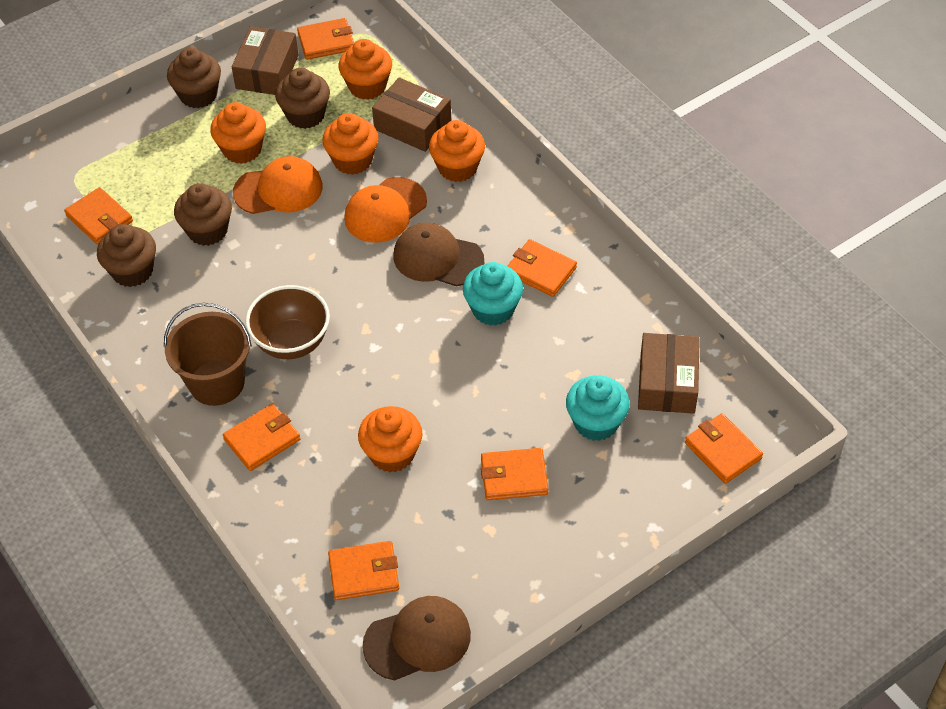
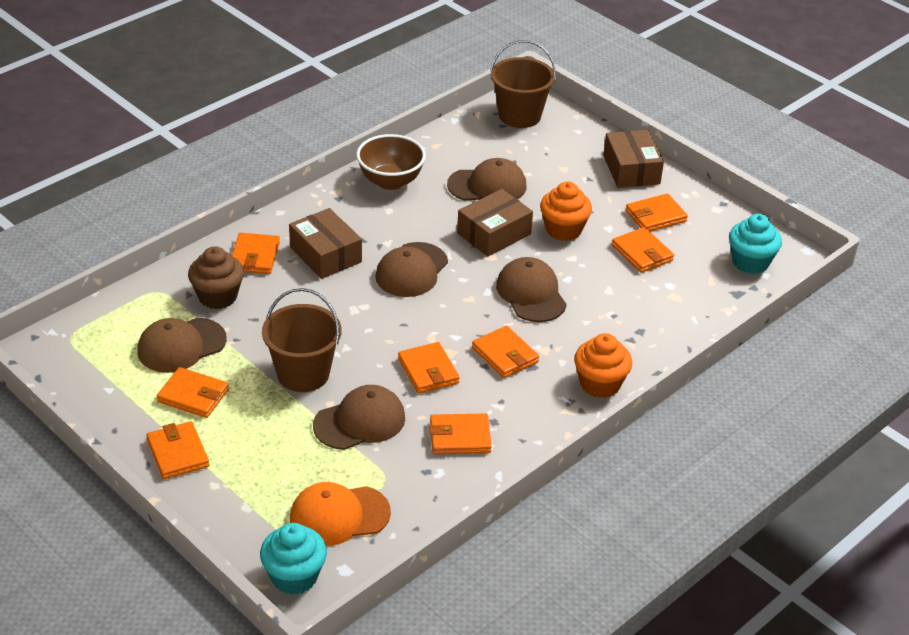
brown bucket: [164,303,252,406] = 1 -> [262,288,342,392] [490,40,556,128] = 2
brown cap: [363,596,471,680] [394,223,484,287] = 2 -> [137,318,227,373] [313,385,405,450] [375,242,448,297] [447,158,526,201] [496,257,567,322] = 5
brown cupcake: [97,224,156,287] [167,48,221,108] [174,183,232,246] [275,68,330,129] = 4 -> [188,246,244,309] = 1
orange cap: [233,156,323,214] [344,177,427,243] = 2 -> [290,482,391,546] = 1
orange cupcake: [210,102,266,164] [322,113,378,175] [338,39,392,100] [358,406,423,473] [429,120,485,182] = 5 -> [540,181,592,241] [574,333,632,398] = 2
orange wallet: [64,187,133,244] [223,403,301,471] [297,18,354,60] [328,541,399,600] [481,448,548,500] [507,239,577,297] [685,413,763,484] = 7 -> [146,421,209,479] [157,367,229,418] [232,233,280,274] [398,342,460,394] [429,413,492,454] [472,326,539,378] [612,227,674,273] [625,193,688,231] = 8

